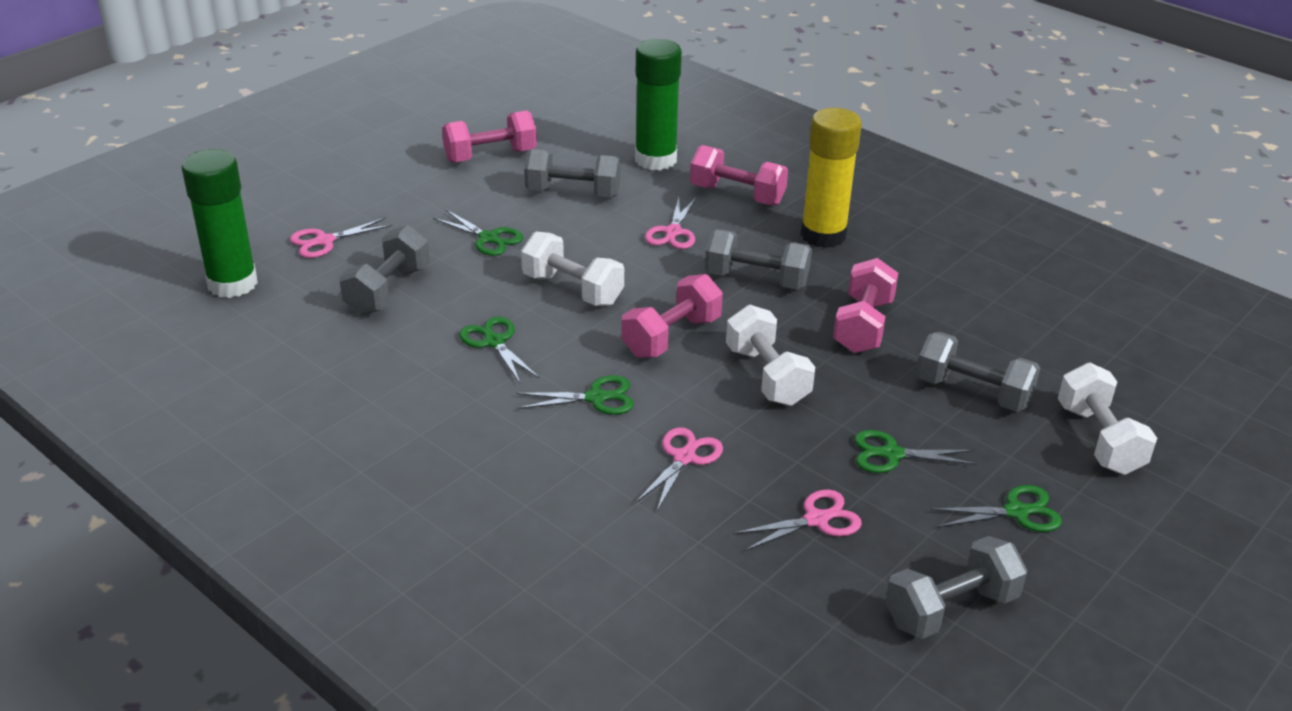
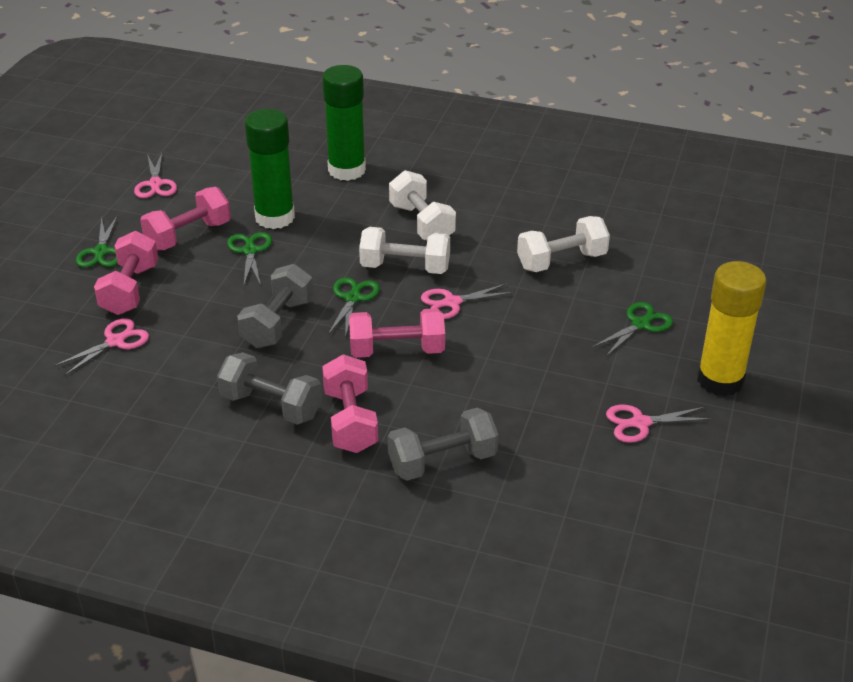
green scissors: [433,210,523,256] [459,317,539,383] [516,375,634,415] [854,430,977,473] [930,485,1062,532] = 5 -> [76,216,118,268] [227,232,272,285] [328,277,380,338] [592,302,673,356] = 4
grey dumbbell: [339,225,430,315] [524,149,621,197] [705,229,812,290] [885,536,1028,639] [916,332,1040,412] = 5 -> [217,352,322,425] [237,264,314,348] [388,407,498,481] = 3

